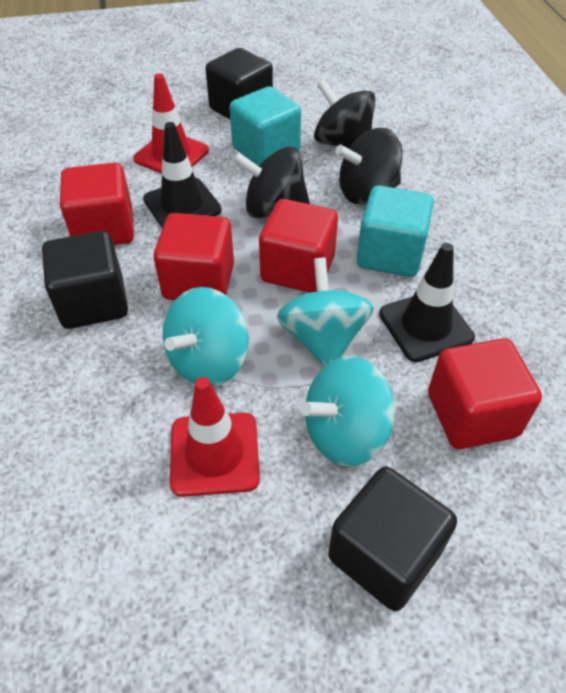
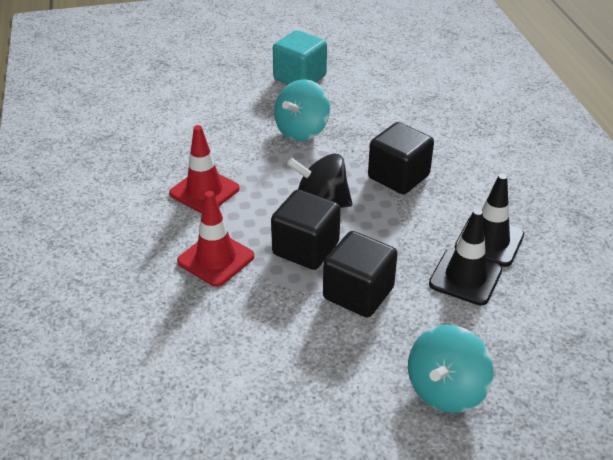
black spinning top: [233,147,310,219] [314,80,376,149] [335,128,402,205] = 3 -> [287,154,353,208] = 1
red cube: [60,162,134,245] [153,213,234,300] [259,199,338,293] [428,338,542,449] = 4 -> none = 0
turquoise cube: [229,86,301,166] [357,185,434,277] = 2 -> [273,30,327,85] = 1
turquoise spinning top: [163,287,249,387] [276,258,374,367] [301,356,395,467] = 3 -> [274,79,330,141] [408,325,493,413] = 2

